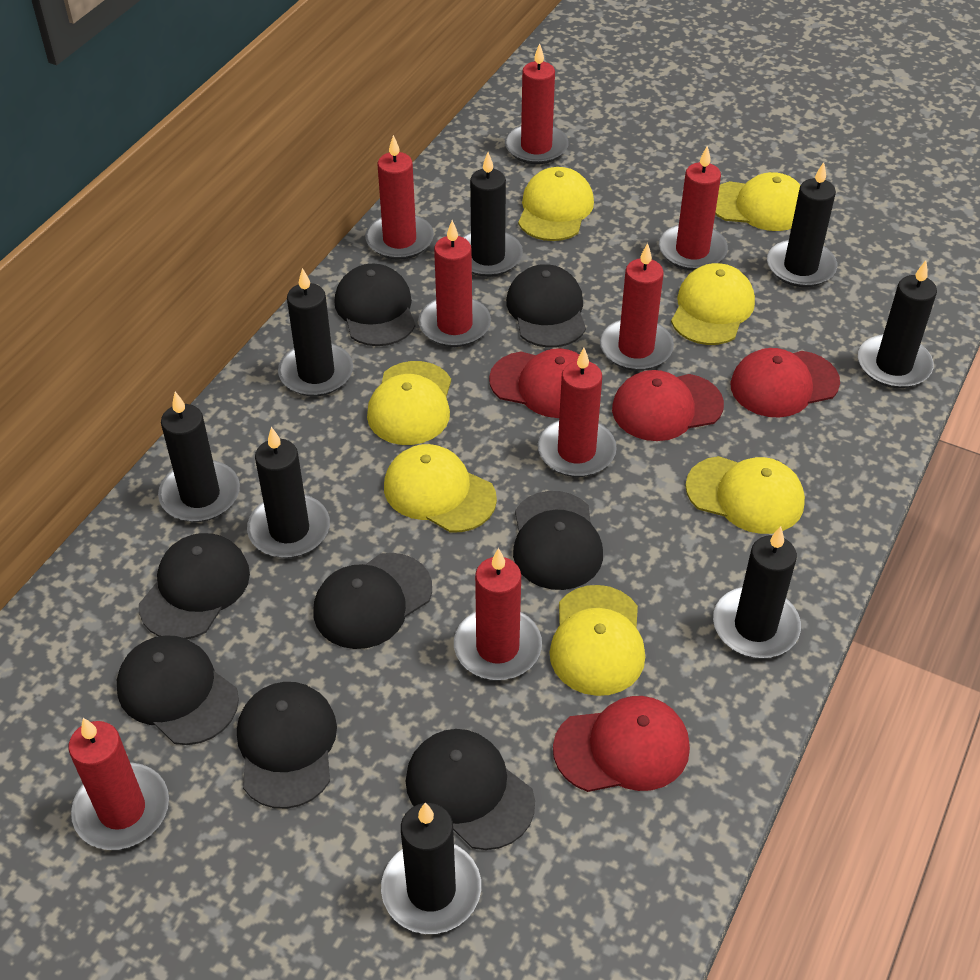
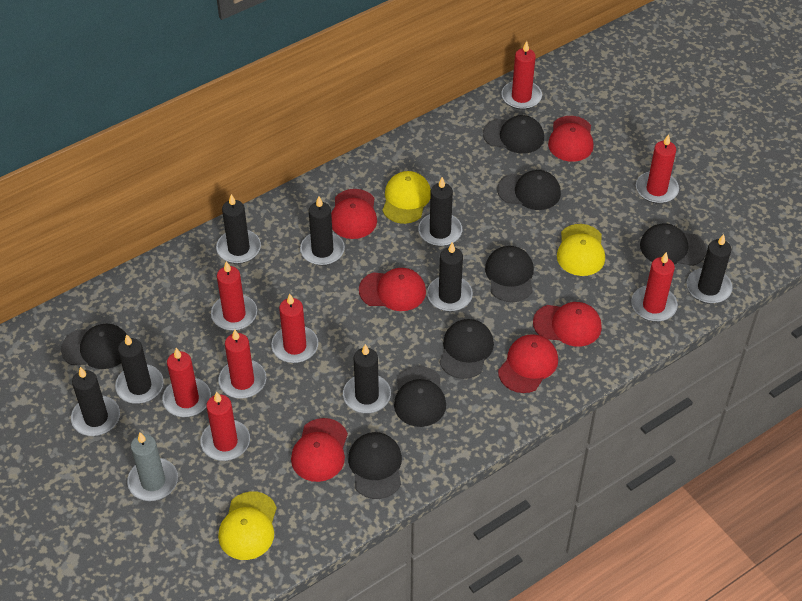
grey candle: none = 0 -> [127,432,178,501] = 1
red cap: [489,348,579,418] [553,696,690,792] [612,370,724,441] [730,348,840,418] = 4 -> [291,418,348,482] [331,189,377,239] [359,268,426,311] [498,334,558,393] [533,302,602,347] [548,116,594,162] = 6
yellow cap: [367,361,451,445] [384,444,497,533] [518,167,594,241] [549,585,645,696] [671,263,755,345] [685,456,805,534] [715,172,800,231] = 7 -> [218,491,277,560] [382,171,431,224] [557,224,605,276] = 3

